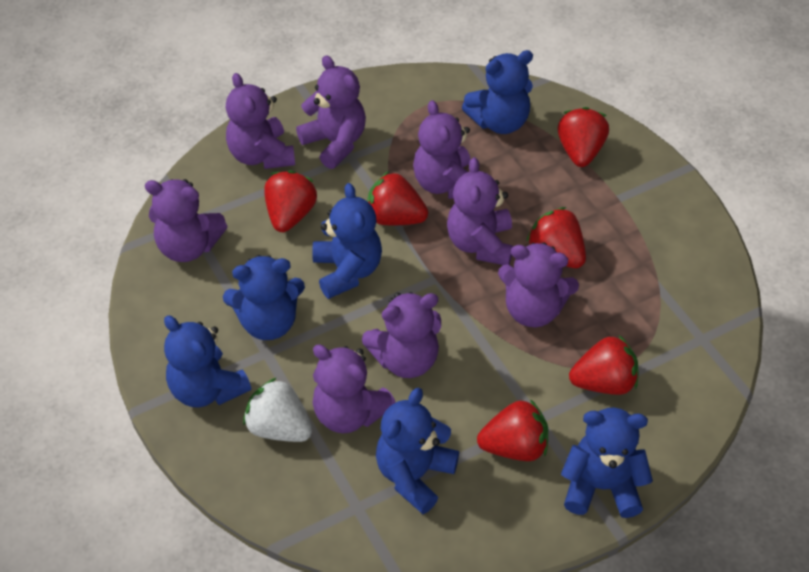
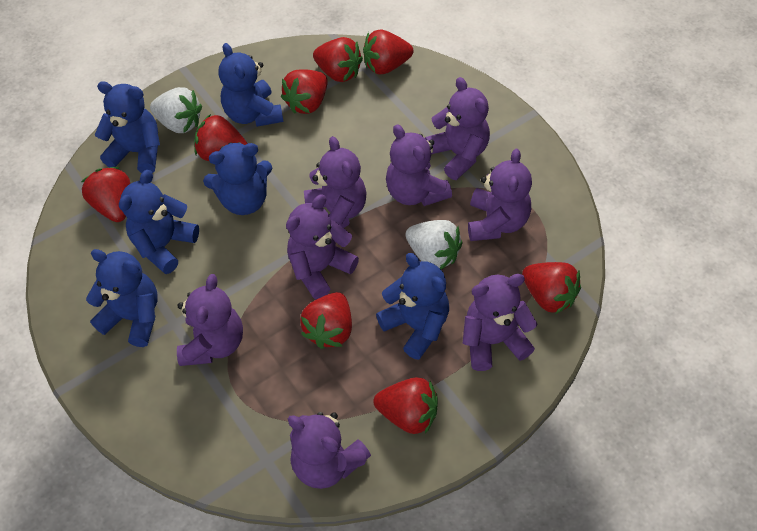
red strawberry: [264,170,317,232] [367,171,428,225] [477,399,548,461] [526,207,586,268] [558,107,609,167] [569,335,639,395] = 6 -> [81,167,130,222] [194,114,248,161] [281,70,328,114] [300,292,352,349] [313,37,363,82] [363,30,413,74] [373,378,438,434] [522,262,581,314] = 8
white strawberry: [243,377,312,442] = 1 -> [150,87,202,133] [405,220,462,269] = 2

